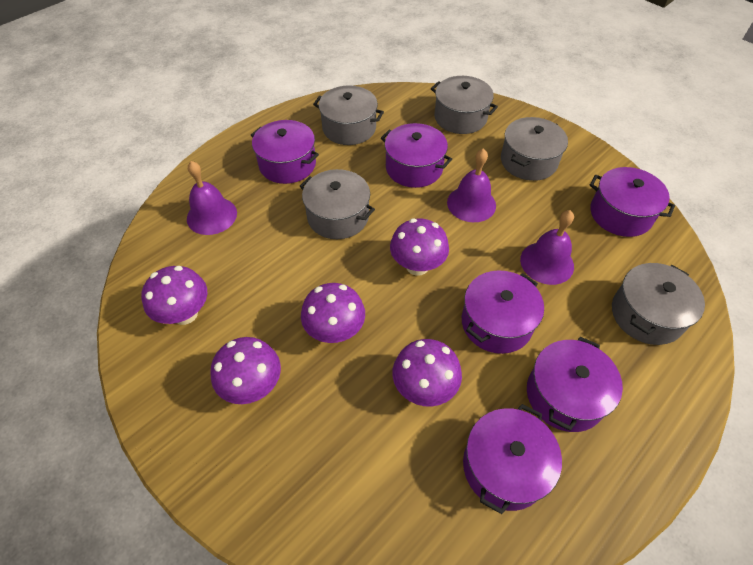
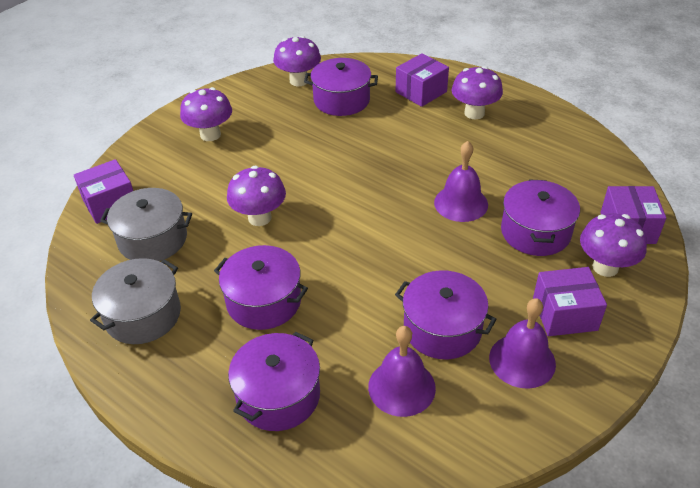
grey pot: [300,169,375,239] [313,85,384,145] [431,76,498,134] [501,117,568,181] [612,263,705,345] = 5 -> [90,258,181,344] [100,188,192,261] = 2
purple box: none = 0 -> [74,159,133,224] [396,53,449,107] [533,267,607,336] [601,186,666,244] = 4
purple pot: [251,120,319,184] [381,123,452,188] [462,270,544,354] [463,404,562,514] [527,337,623,432] [590,167,675,237] = 6 -> [214,245,308,330] [228,332,320,431] [304,58,378,116] [395,270,497,359] [501,179,580,256] = 5

